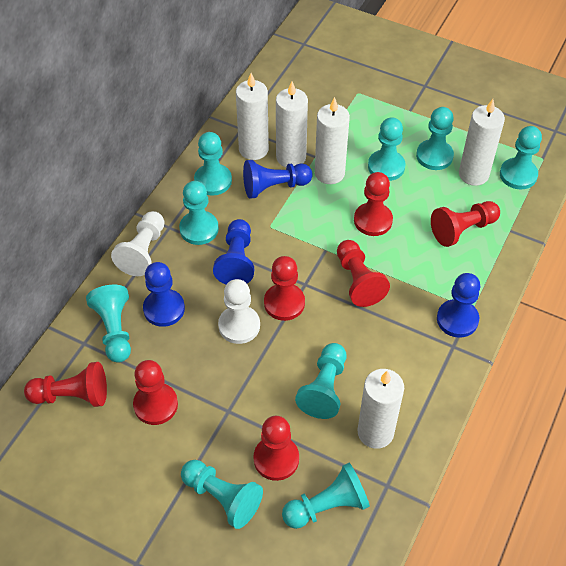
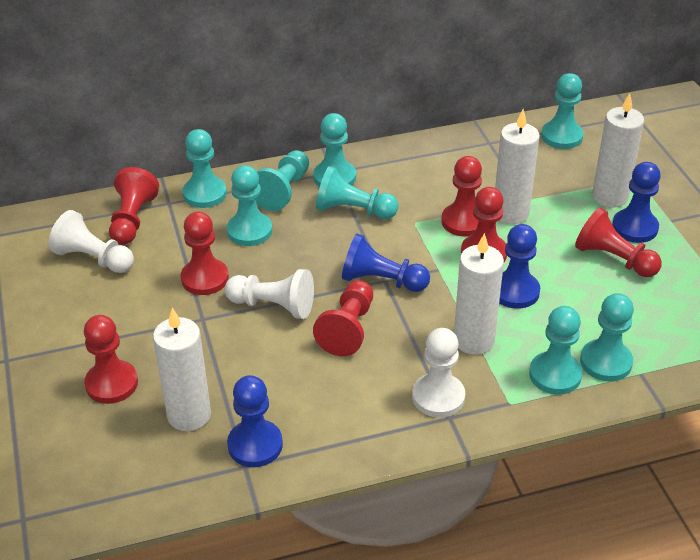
turquoise pawn: [86,285,131,363] [179,181,219,245] [181,460,263,529] [194,132,232,196] [282,463,370,529] [295,343,347,419] [368,117,405,181] [416,107,454,170] [500,126,542,190] = 9 -> [182,129,227,208] [227,165,272,246] [255,150,309,211] [313,113,356,187] [316,166,398,219] [529,306,582,395] [541,73,584,149] [580,293,634,382] = 8
white candle: [236,73,269,160] [276,82,308,167] [315,97,350,184] [358,369,404,449] [459,99,505,186] = 5 -> [153,308,211,431] [454,233,504,355] [495,109,540,224] [592,93,644,208] = 4
white pawn: [111,211,165,276] [218,279,260,344] = 2 -> [49,210,134,273] [225,269,314,319] [412,328,465,418] = 3

